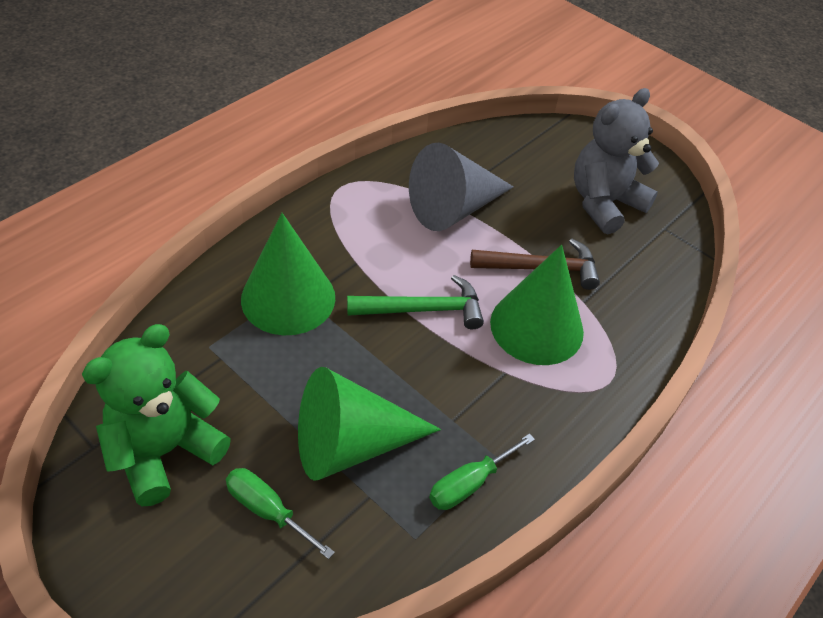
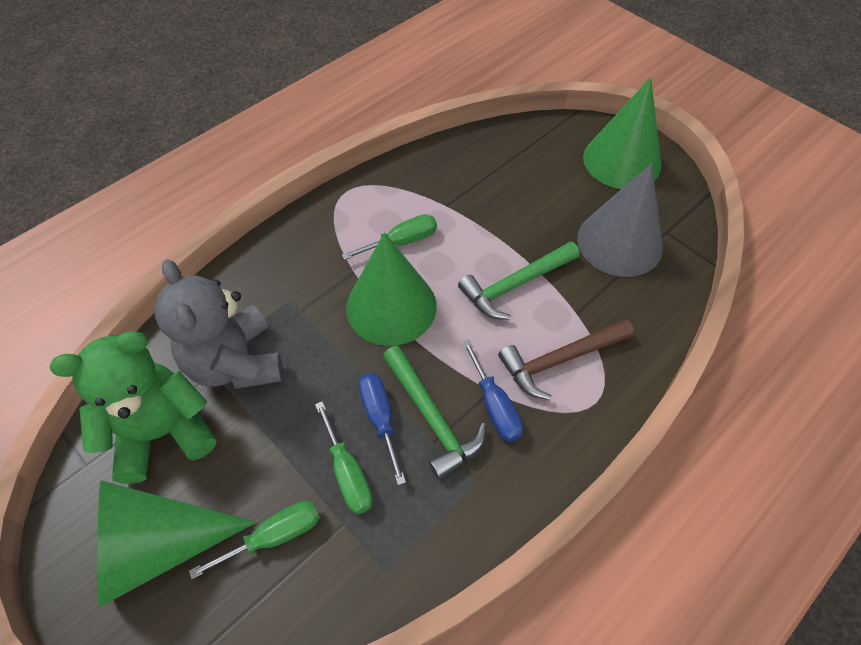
blue screwdriver: none = 0 -> [359,373,406,485] [462,339,523,442] = 2
green hammer: [347,275,484,329] = 1 -> [383,346,486,480] [458,241,580,320] = 2
green screwdriver: [226,468,335,559] [429,433,535,510] = 2 -> [189,501,320,579] [315,401,373,514] [342,214,437,260] = 3

